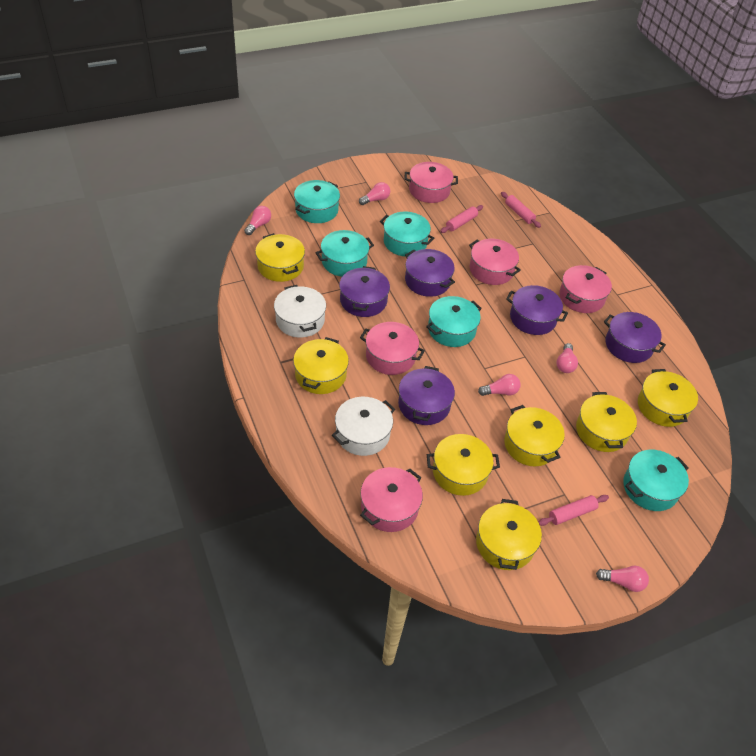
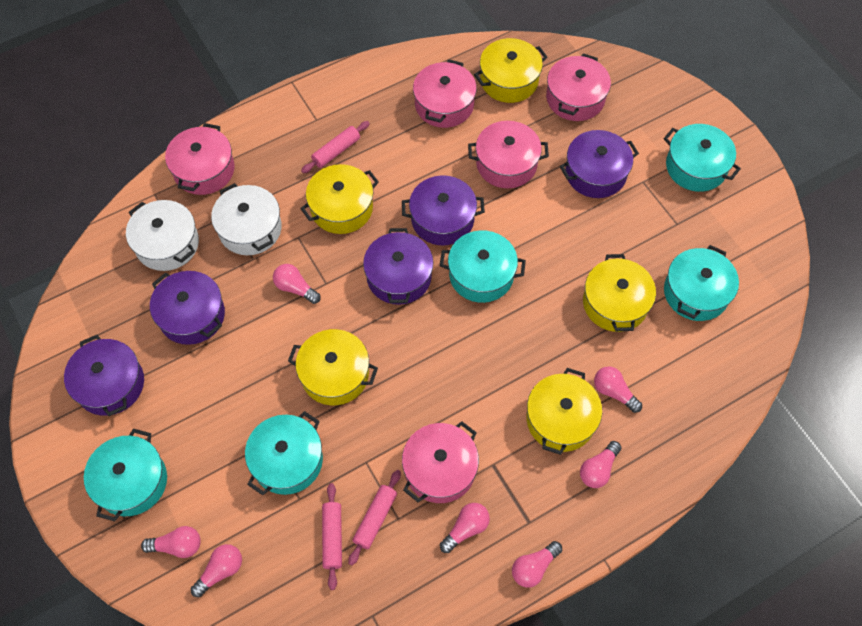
pink light bulb: [244,206,271,235] [359,182,390,205] [478,374,521,396] [557,343,578,373] [596,566,649,592] = 5 -> [141,526,201,558] [191,544,242,597] [273,264,321,304] [440,503,490,553] [512,541,562,588] [580,441,622,488] [594,366,642,413] = 7
yellow pot: [255,233,305,282] [293,337,349,394] [427,434,500,496] [476,499,542,570] [504,405,565,466] [576,392,637,452] [638,369,698,427] = 7 -> [288,329,378,405] [300,164,379,234] [474,38,547,103] [526,368,602,455] [583,254,656,332] = 5

